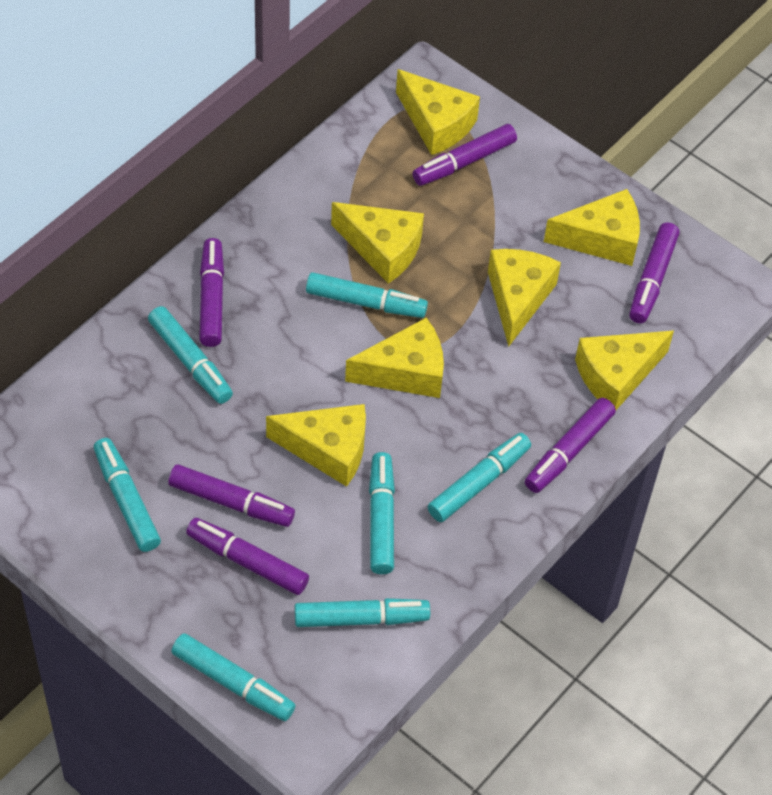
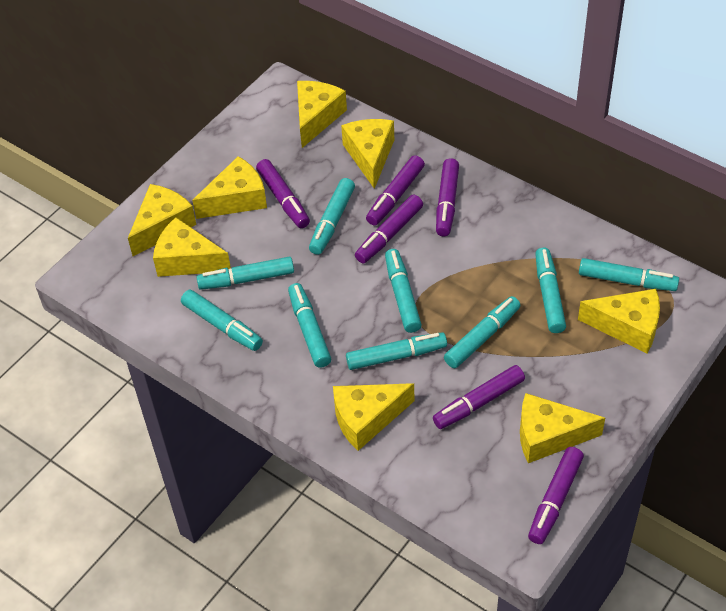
turquoise marker: [93,438,161,552] [148,306,233,404] [171,633,296,721] [295,598,430,627] [306,272,428,318] [369,452,395,574] [427,433,531,522] = 7 -> [181,290,263,351] [197,257,294,290] [288,283,331,368] [309,178,355,255] [346,332,447,370] [385,249,422,333] [444,296,521,368] [535,247,566,333] [579,258,679,291] = 9
yellow cheese: [266,404,366,487] [331,202,424,284] [345,318,444,398] [396,69,480,155] [488,249,561,347] [544,189,640,266] [575,331,674,410] = 7 -> [128,184,196,256] [153,217,231,277] [192,156,267,219] [297,81,347,148] [333,383,414,451] [341,119,394,189] [520,393,605,463] [578,289,660,353] = 8

